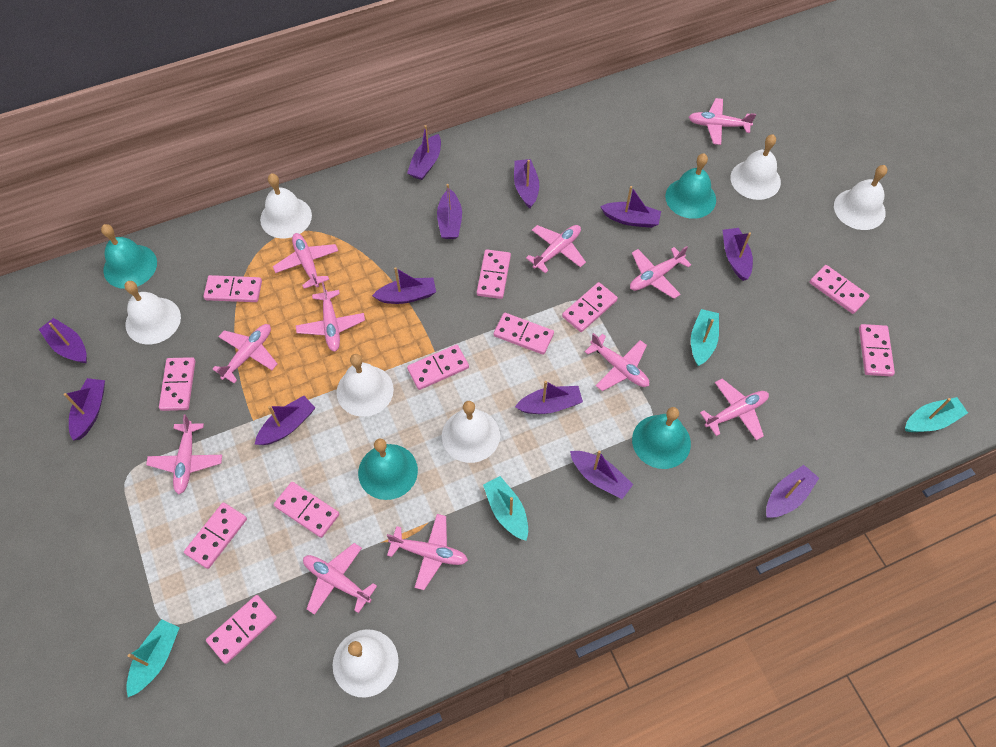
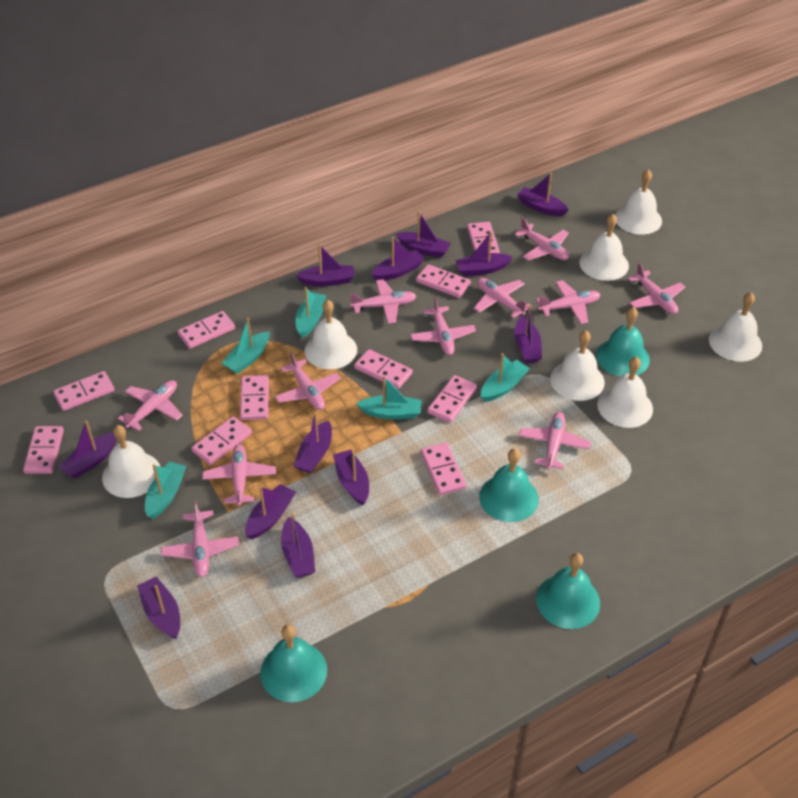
pink domino: [159,357,195,411] [184,502,247,569] [203,275,262,302] [206,595,277,664] [274,482,339,538] [407,345,469,390] [477,249,511,299] [494,313,554,355] [562,282,618,332] [810,265,870,314] [859,324,895,377] = 11 -> [23,426,64,474] [53,371,115,411] [178,311,235,349] [191,416,252,465] [240,375,269,420] [354,349,413,389] [416,264,471,298] [421,443,466,495] [427,375,477,423] [467,222,500,254] = 10
turquoise boat: [126,619,180,697] [483,476,528,541] [691,309,719,366] [905,397,968,432] = 4 -> [145,461,186,519] [221,318,270,374] [295,287,326,338] [356,376,422,419] [481,353,530,402] = 5

